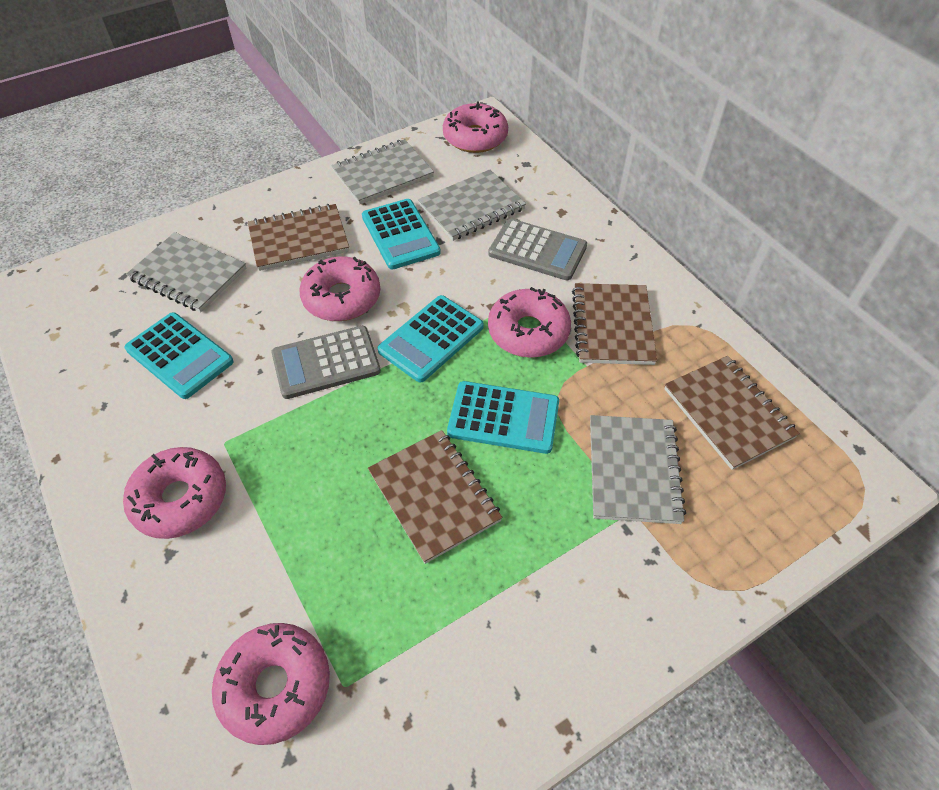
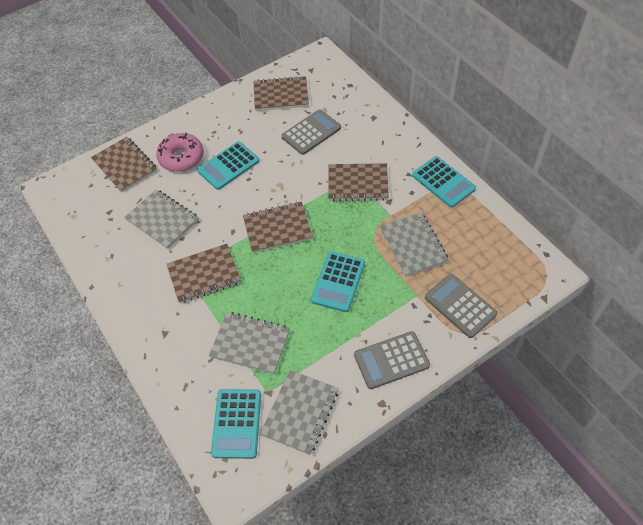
brown notebook: [248,204,349,271] [368,430,502,564] [572,283,657,365] [664,356,800,470] = 4 -> [91,137,157,192] [167,244,241,303] [243,202,313,253] [254,76,309,111] [328,163,389,201] = 5
grey calculator: [271,326,381,399] [488,218,587,280] = 2 -> [282,109,341,155] [354,331,430,389] [425,274,497,338] = 3
pink donut: [123,447,226,539] [212,623,330,745] [299,256,380,321] [443,101,508,153] [488,287,571,358] = 5 -> [156,133,204,172] = 1

